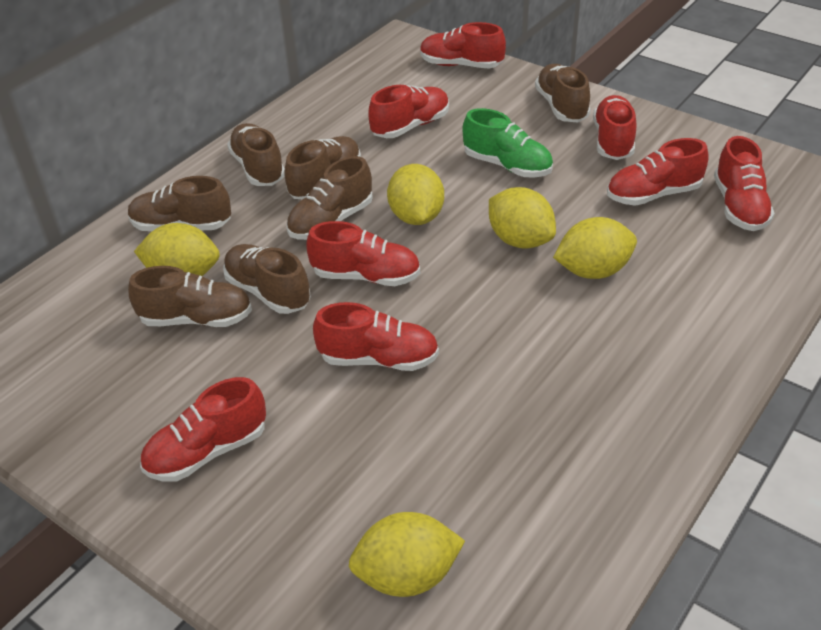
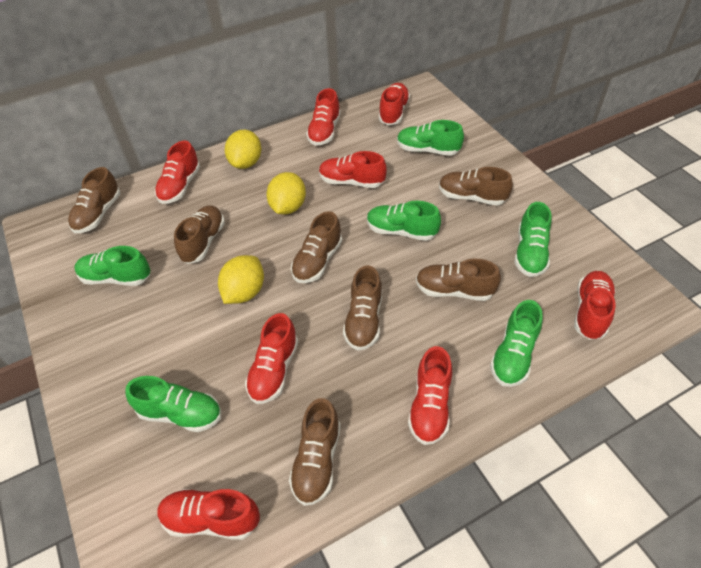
green shoe: [462,108,553,178] = 1 -> [74,246,150,286] [125,376,221,432] [367,201,441,241] [397,120,464,156] [490,300,543,387] [514,202,552,277] = 6
yellow lemon: [134,223,220,276] [349,512,465,597] [387,164,444,225] [489,187,556,249] [553,217,637,279] = 5 -> [218,255,264,304] [225,130,261,169] [266,172,306,214] = 3

